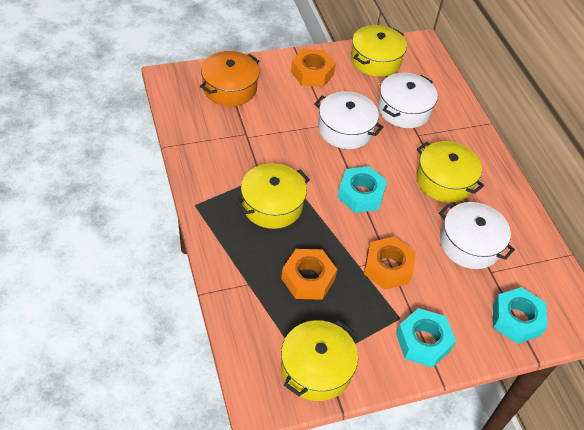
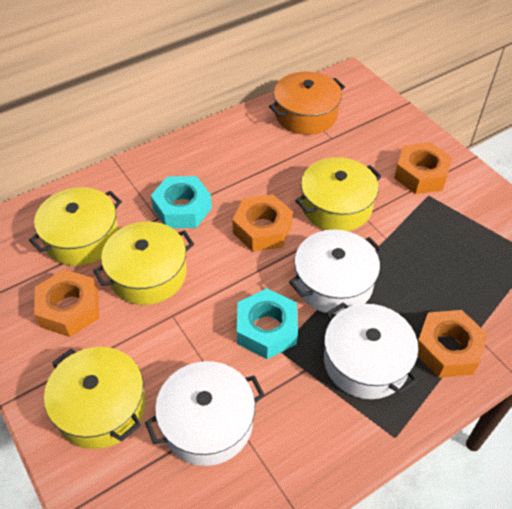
orange nut: [281,249,337,300] [291,49,336,87] [364,237,416,290] = 3 -> [34,269,99,337] [232,194,293,252] [394,142,452,194] [418,310,488,378] = 4
turquoise nut: [337,166,387,213] [396,308,456,368] [493,287,548,344] = 3 -> [151,176,212,228] [237,289,298,359] = 2

